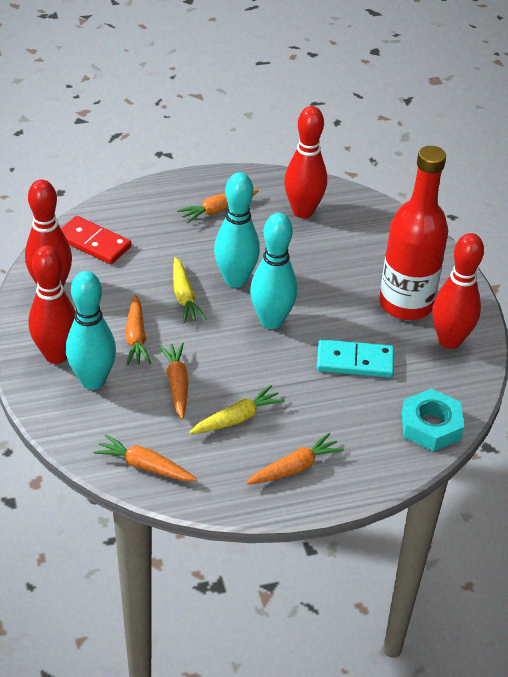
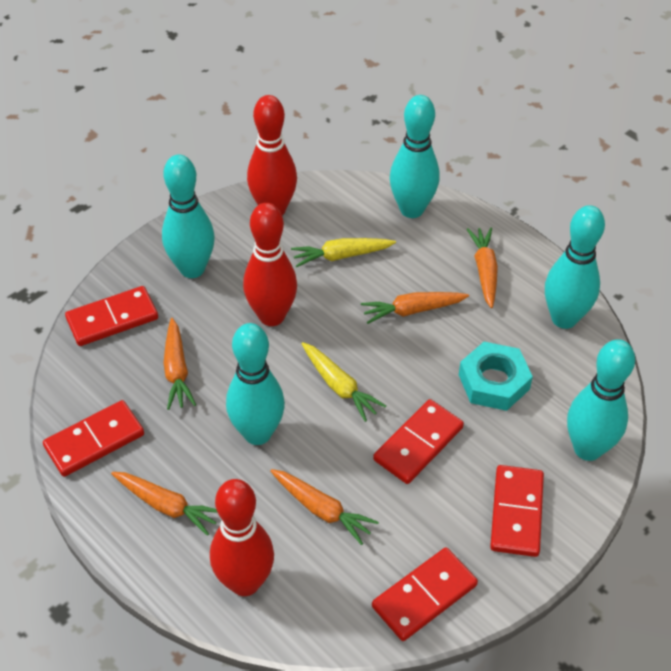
red bottle: [379,146,448,320] = 1 -> none = 0
red bowling pin: [25,180,72,287] [29,245,76,364] [284,106,327,218] [432,233,484,349] = 4 -> [210,479,274,596] [243,203,297,326] [247,95,297,216] = 3
red domino: [61,216,131,264] = 1 -> [43,400,144,477] [65,286,158,346] [372,547,478,641] [373,399,464,484] [490,465,544,557] = 5
turquoise bowling pin: [66,271,116,390] [214,172,260,288] [250,213,298,329] = 3 -> [162,155,215,278] [226,323,285,445] [390,95,439,218] [545,205,605,329] [567,339,635,461] = 5
turquoise domino: [317,339,394,378] = 1 -> none = 0

